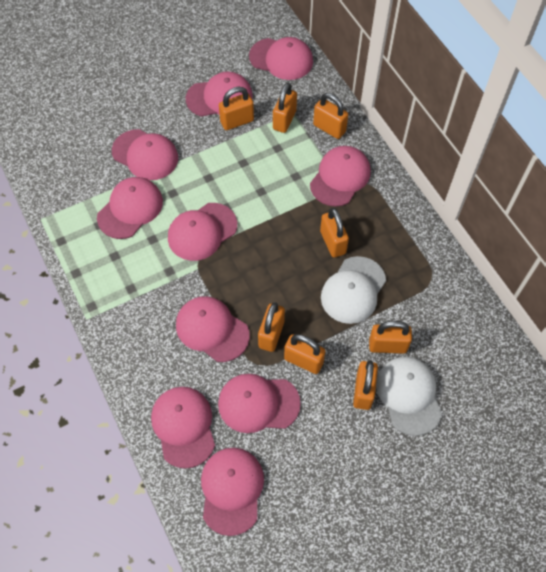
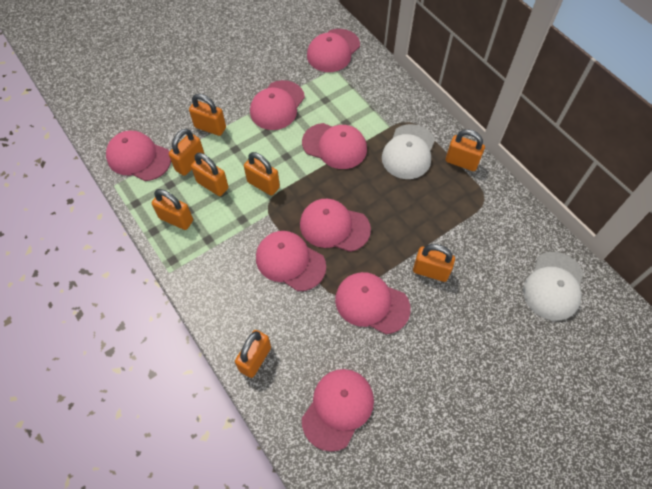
pink cap: [97,177,163,239] [112,129,178,180] [151,387,215,469] [168,203,237,261] [176,296,250,362] [186,71,253,117] [201,448,264,536] [218,374,301,433] [249,37,313,80] [310,146,371,207] = 10 -> [106,131,171,181] [250,80,305,130] [256,231,326,291] [300,199,371,252] [302,123,367,169] [302,369,374,452] [307,29,360,72] [335,272,411,334] = 8

